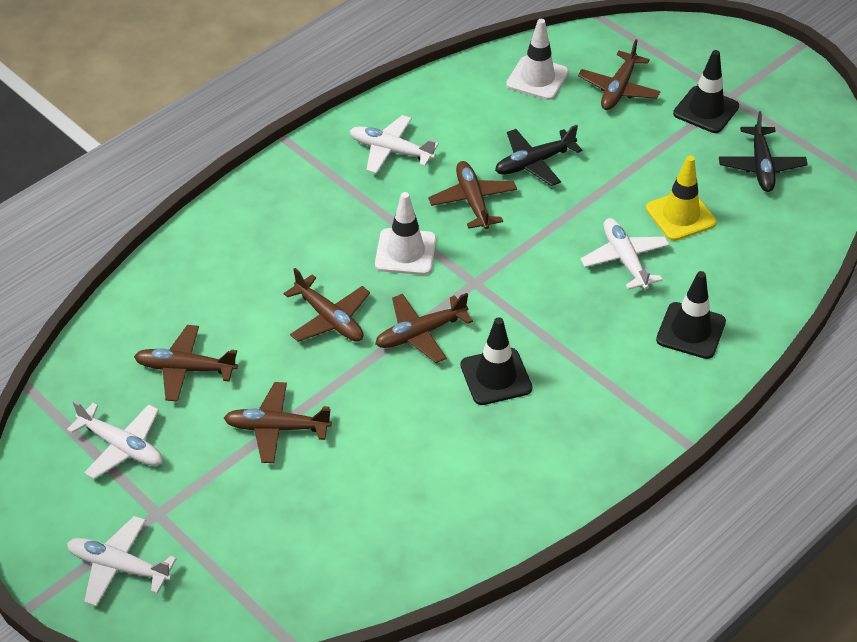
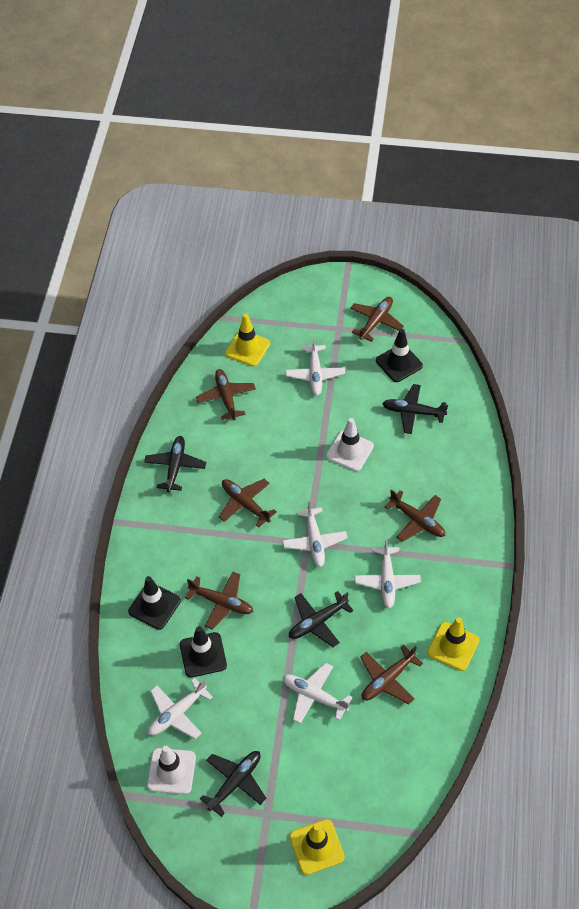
black plane: [495,124,582,186] [719,111,808,192] = 2 -> [144,436,206,492] [200,751,266,817] [289,591,354,647] [382,384,448,434] = 4
white plane: [67,401,163,479] [67,516,177,606] [350,115,439,174] [580,218,670,290] = 4 -> [148,678,213,739] [283,500,347,567] [283,663,352,724] [286,336,345,395] [354,538,421,608] = 5
yellow traffic cone: [646,155,717,241] = 1 -> [225,314,270,366] [289,819,345,875] [428,617,479,671] = 3

